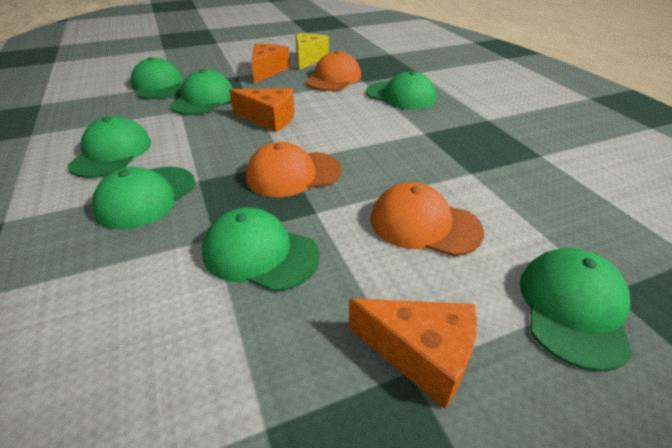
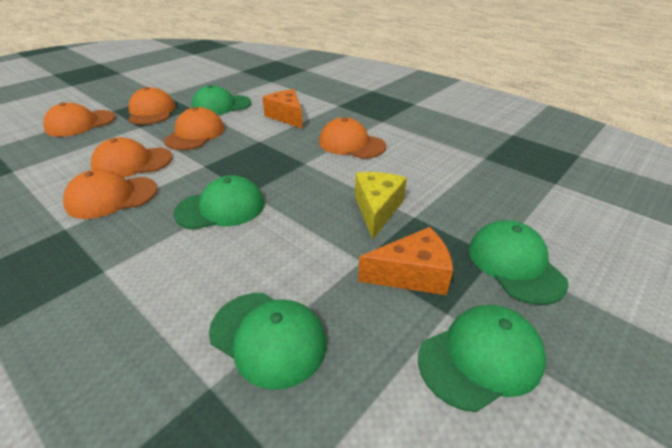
green cap: [68,116,151,178] [92,167,195,230] [131,57,183,99] [170,69,233,115] [202,207,320,292] [366,71,436,110] [520,248,633,371] = 7 -> [173,175,265,230] [191,85,252,115] [209,293,327,390] [418,305,546,412] [469,220,569,305] = 5
orange cap: [246,142,342,198] [306,51,361,91] [371,182,484,257] = 3 -> [43,102,116,137] [63,169,158,219] [91,137,172,178] [128,87,175,125] [164,107,225,150] [319,117,386,159] = 6
orange cheese: [229,88,294,132] [251,43,290,83] [349,298,477,409] = 3 -> [262,89,303,129] [358,227,453,295] = 2

